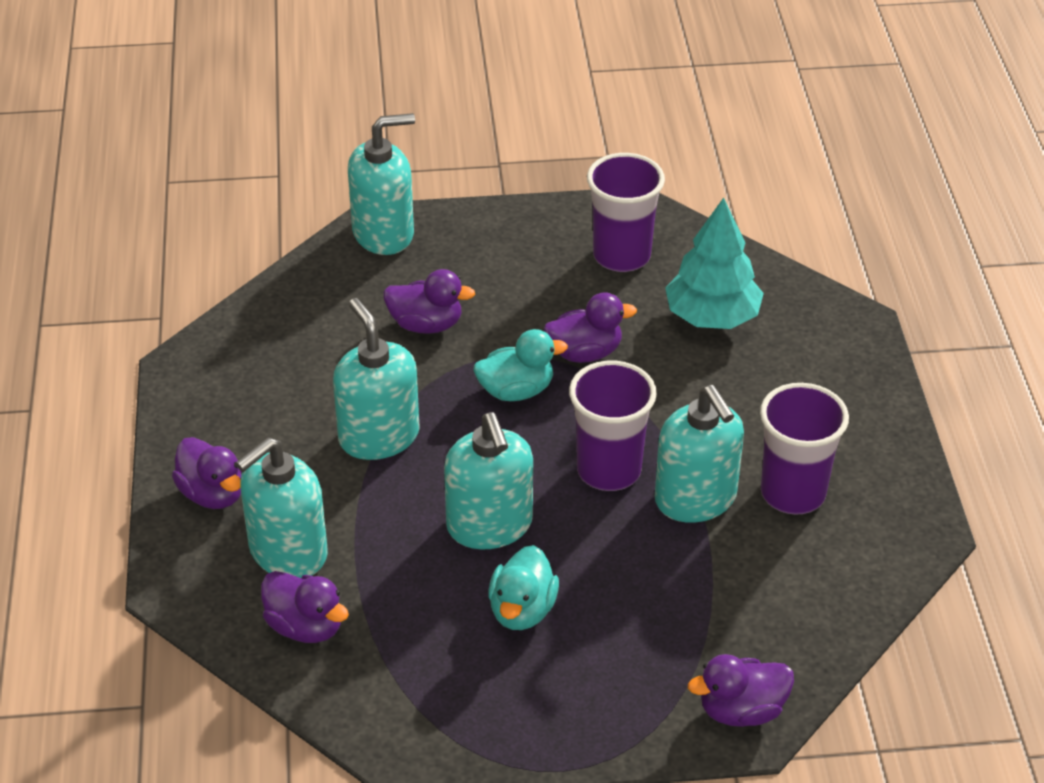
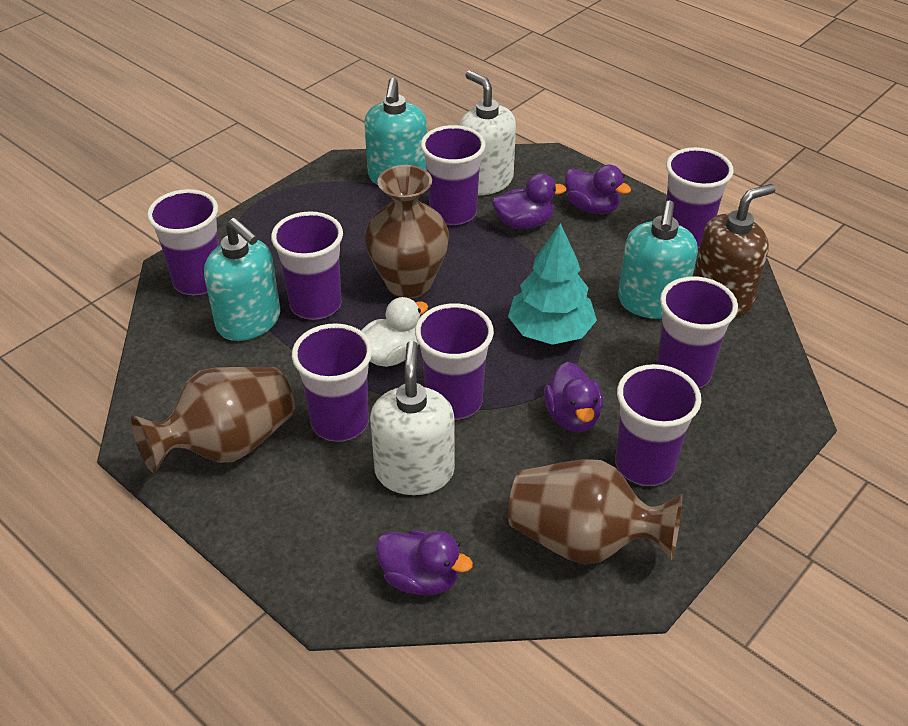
brown soap dispenser: none = 0 -> [694,184,776,316] = 1
brown vase: none = 0 -> [131,367,295,473] [365,165,449,299] [508,459,682,565] = 3
purple cup: [569,361,657,491] [587,153,665,272] [760,383,849,515] = 3 -> [147,189,219,295] [271,211,343,320] [292,323,372,442] [415,303,494,420] [421,125,486,225] [615,364,701,486] [657,277,738,388] [666,147,734,248] = 8
purple duck: [172,437,242,509] [261,571,349,643] [383,269,475,334] [544,292,637,363] [688,654,794,727] = 5 -> [376,530,473,595] [492,173,566,229] [544,362,603,432] [565,165,631,214] = 4
turquoise duck: [473,329,568,401] [488,545,559,630] = 2 -> none = 0
turquoise soap dispenser: [235,437,328,578] [333,298,420,460] [348,113,415,255] [444,412,533,550] [655,385,744,523] = 5 -> [204,218,280,341] [364,78,427,185] [618,200,698,319] = 3
white duck: none = 0 -> [361,297,428,367] = 1
white soap dispenser: none = 0 -> [370,341,455,495] [459,70,516,195] = 2

